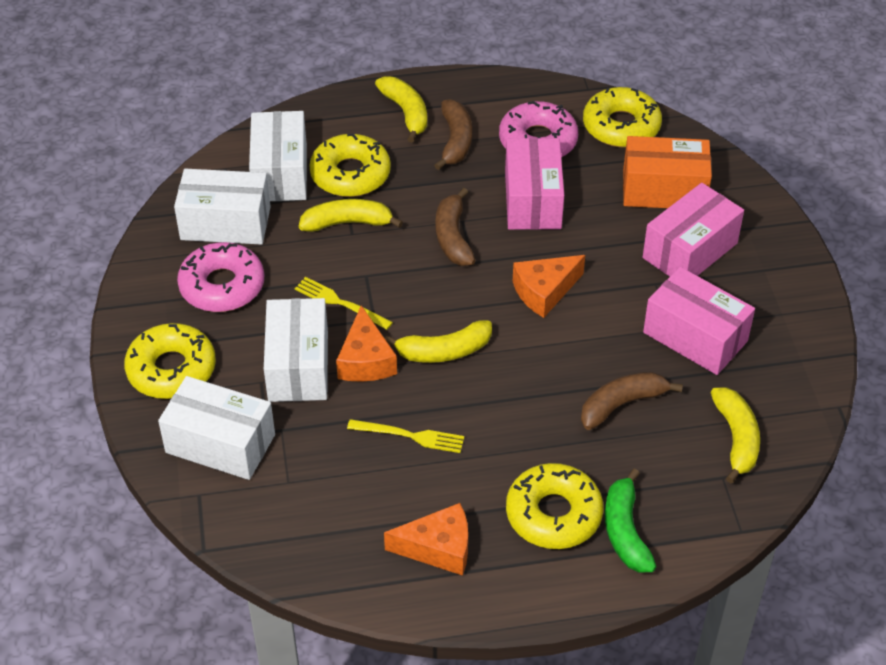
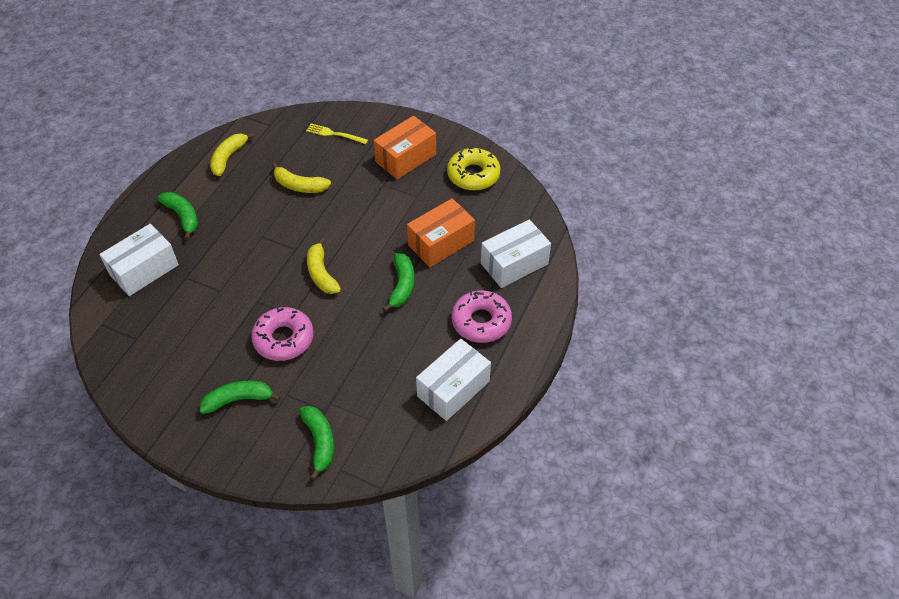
brown banana: [434,99,472,170] [435,188,476,266] [581,372,683,430] = 3 -> none = 0
green banana: [605,468,657,573] = 1 -> [157,192,198,240] [199,381,281,414] [299,406,334,480] [383,253,414,312] = 4
orange box: [623,136,712,208] = 1 -> [373,116,436,179] [407,198,475,267] = 2
orange cheese: [336,305,397,382] [384,503,468,576] [513,255,585,318] = 3 -> none = 0
pink box: [505,138,564,230] [643,183,744,277] [643,267,755,375] = 3 -> none = 0
white box: [158,376,275,480] [174,169,271,245] [249,111,307,201] [264,298,328,402] = 4 -> [100,224,179,296] [416,339,491,421] [481,219,551,288] = 3
yellow banana: [299,199,403,232] [375,76,427,143] [385,320,492,363] [710,387,760,483] = 4 -> [210,133,255,176] [272,162,331,193] [307,237,341,294] = 3
yellow donut: [124,323,216,399] [309,134,391,197] [506,463,603,549] [583,87,662,148] = 4 -> [447,147,500,191] = 1
yellow fork: [295,277,393,330] [347,419,464,453] = 2 -> [306,124,368,144] = 1

